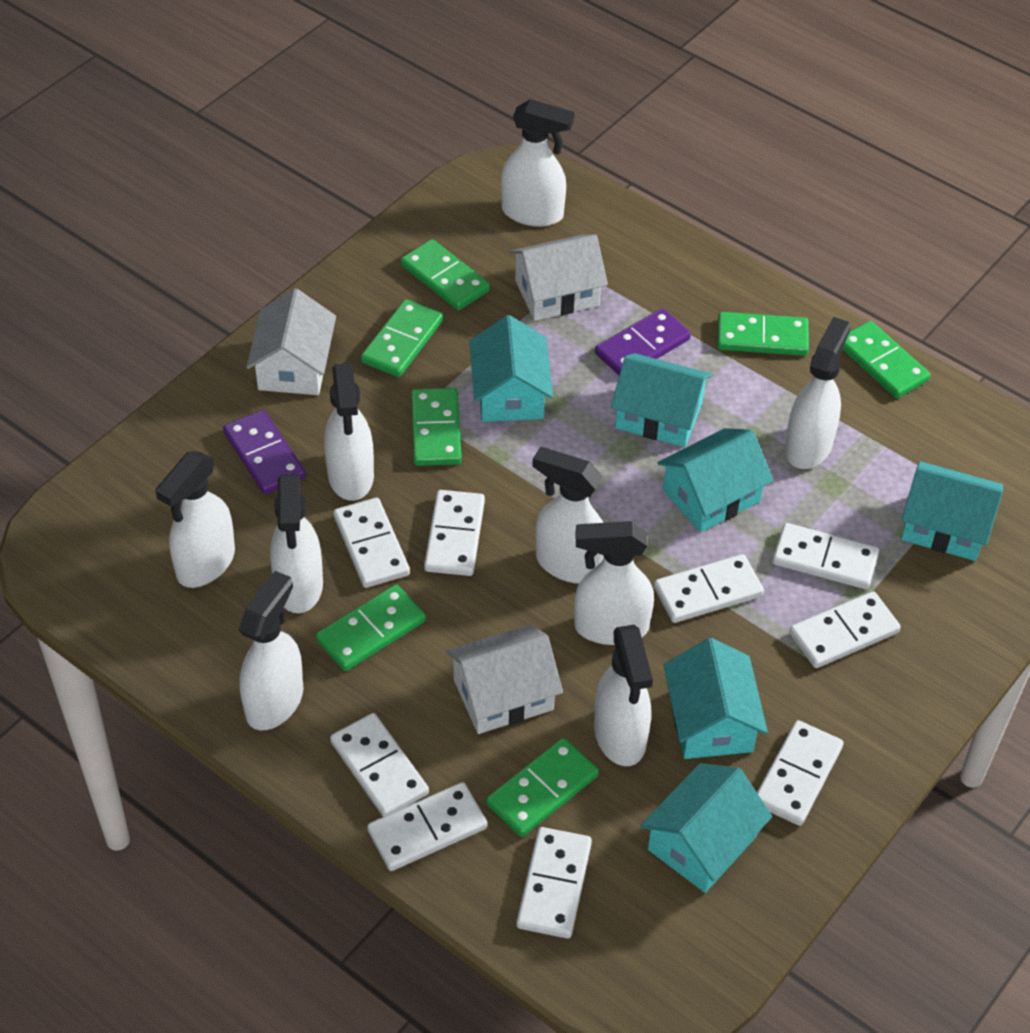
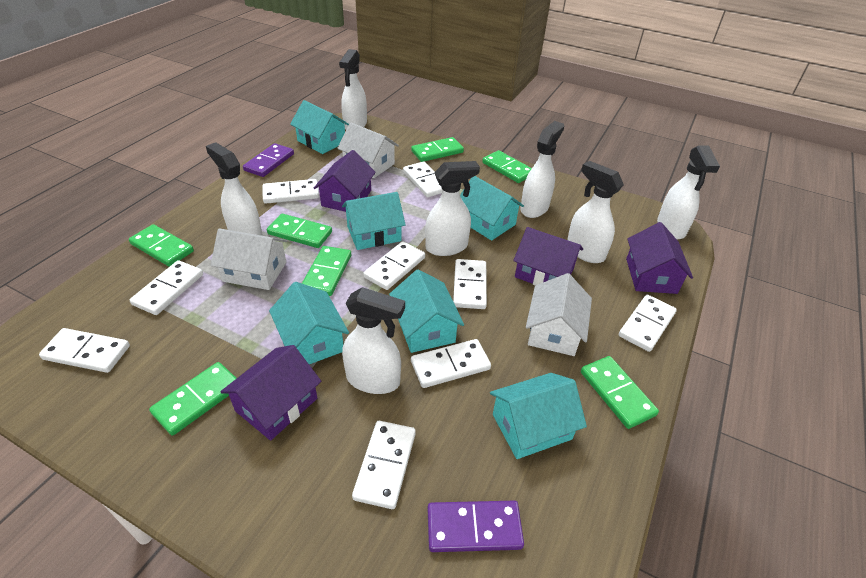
purple house: none = 0 -> [220,345,321,441] [314,150,376,212] [513,227,583,285] [626,222,693,294] = 4
white spray bottle: [155,452,235,588] [239,571,303,730] [270,474,323,613] [324,363,374,501] [501,99,575,227] [532,447,604,584] [574,521,654,645] [594,625,653,766] [785,317,851,469] = 9 -> [206,142,263,236] [339,49,367,129] [342,287,405,394] [425,161,480,256] [520,121,564,218] [567,161,624,263] [657,145,720,239] = 7

